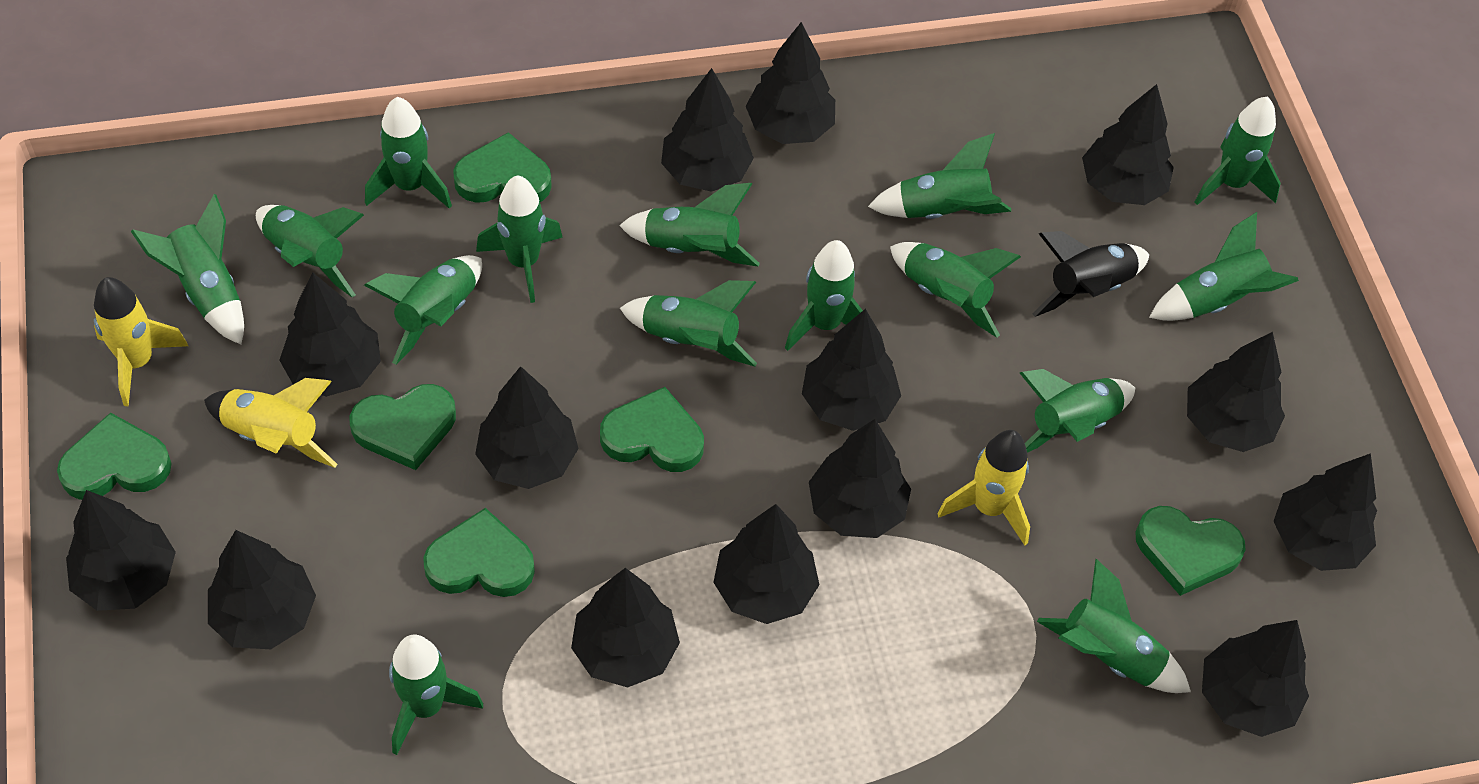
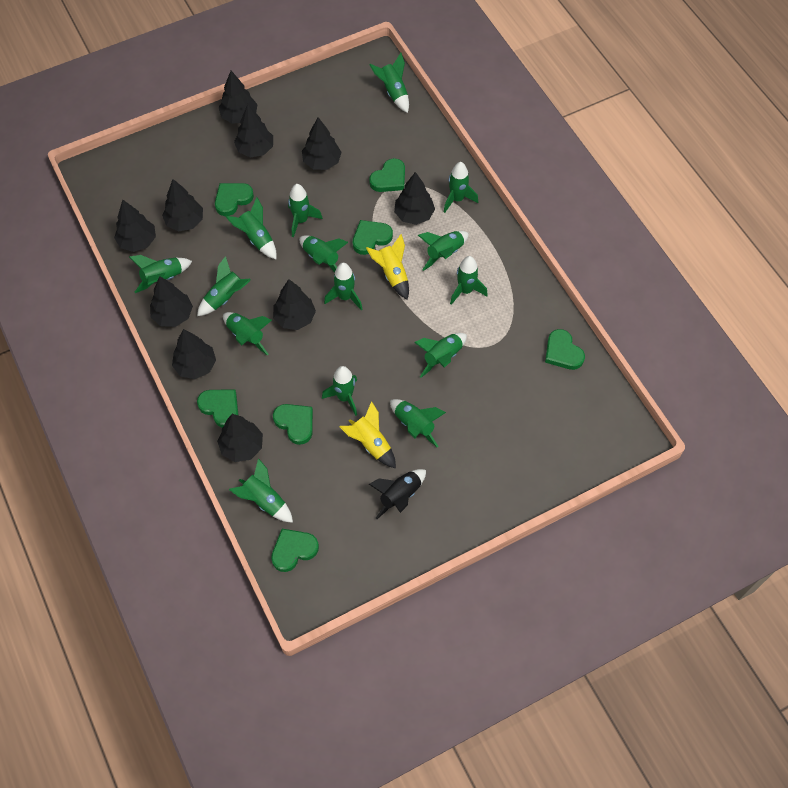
black tree: [66,490,176,611] [208,530,316,649] [279,272,381,397] [475,366,579,489] [571,568,680,687] [661,68,754,192] [713,504,819,624] [746,22,835,144] [802,309,901,431] [809,419,911,538] [1082,84,1174,205] [1187,332,1285,452] [1202,620,1309,737] [1274,453,1377,571] = 14 -> [114,199,156,252] [150,276,193,327] [162,179,203,232] [172,329,216,379] [217,414,263,462] [219,71,258,124] [234,104,273,157] [273,279,316,330] [302,117,342,170] [394,172,435,225] = 10
green heart: [57,412,172,500] [350,384,456,470] [423,508,535,597] [453,132,552,203] [600,387,704,472] [1135,506,1246,596] = 6 -> [197,389,239,428] [215,183,254,216] [271,529,319,572] [273,404,313,445] [353,220,393,255] [369,158,405,192] [545,329,585,370] = 7
yellow rocket: [94,277,188,406] [204,378,338,468] [937,430,1030,546] = 3 -> [340,401,396,468] [366,234,409,300] = 2

